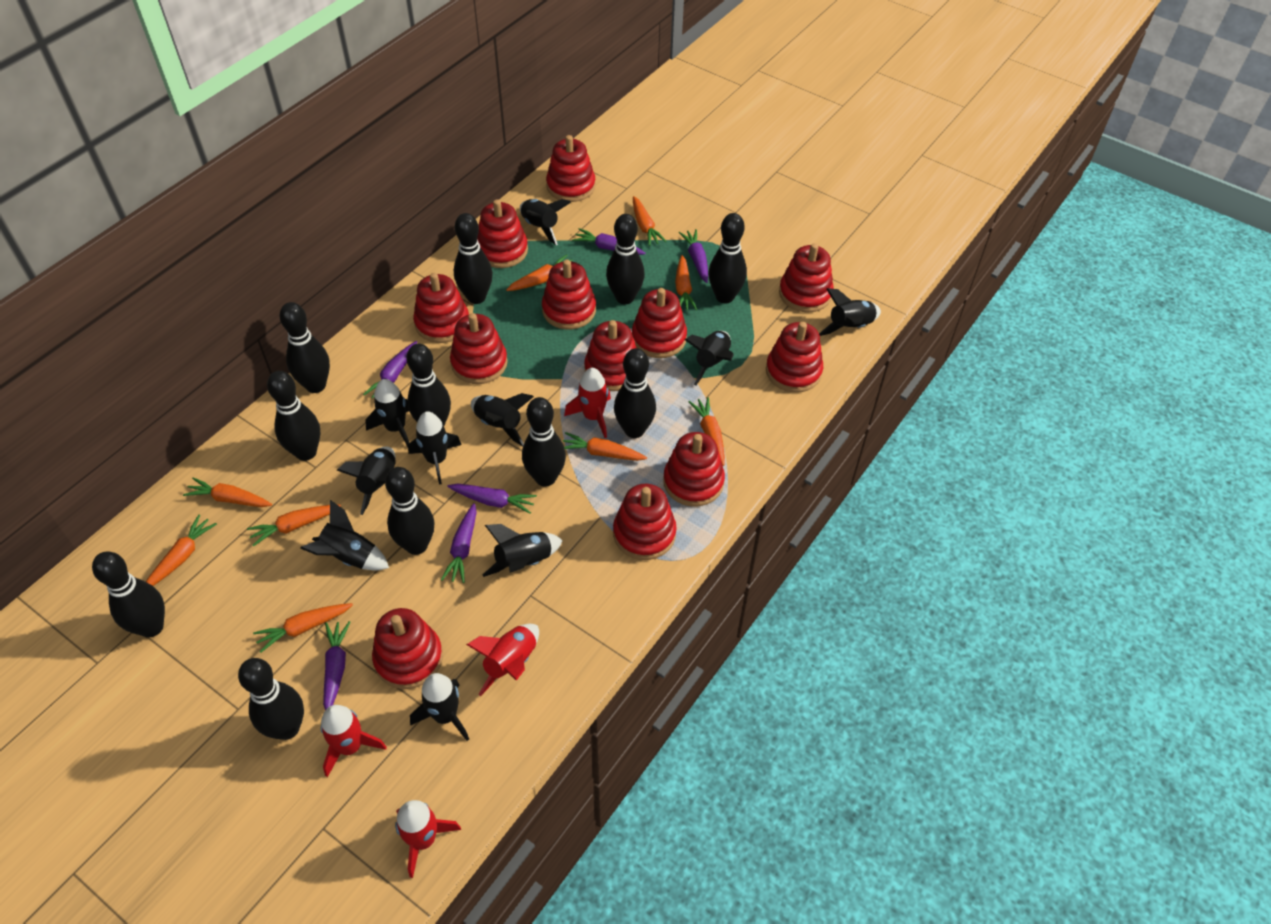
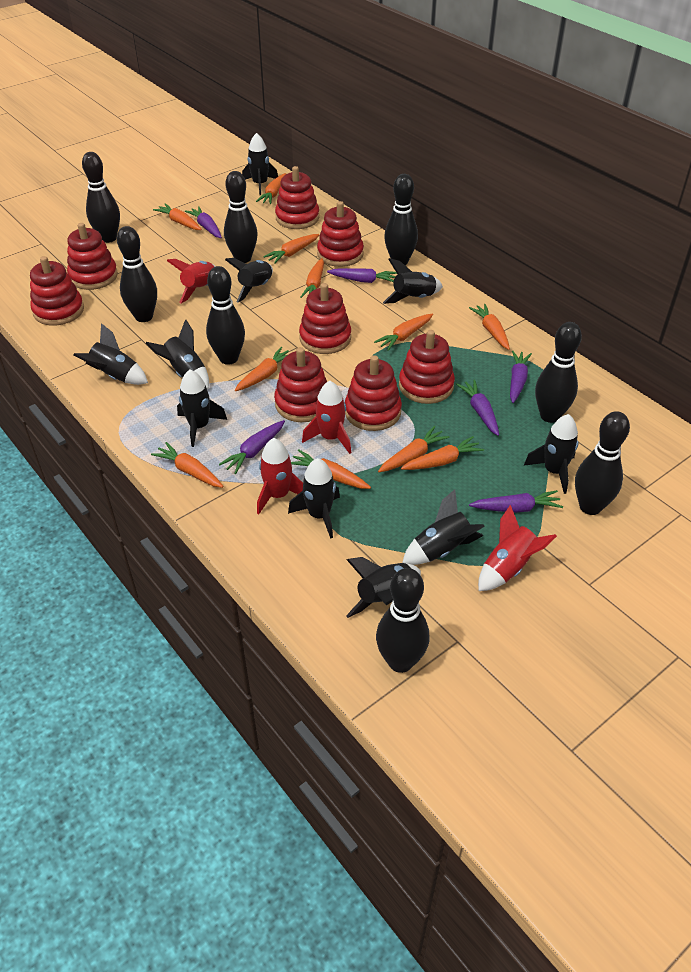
black bowling pin: [92,552,165,637] [238,658,304,740] [267,371,321,461] [280,302,330,393] [385,467,434,555] [406,344,451,426] [454,213,493,304] [522,397,566,487] [606,214,645,304] [614,348,656,438] [708,213,747,304] = 11 -> [82,152,120,243] [117,226,157,322] [206,266,245,365] [224,171,258,263] [376,568,430,673] [384,174,418,265] [535,322,582,423] [575,411,630,515] = 8
orange carrot: [146,515,217,586] [183,477,272,507] [247,504,341,547] [253,603,353,653] [506,255,573,291] [562,432,647,461] [633,196,667,246] [675,255,697,311] [688,397,725,466] = 9 -> [151,442,224,488] [153,203,202,230] [235,347,289,391] [256,173,286,204] [263,234,319,264] [291,449,371,489] [300,258,324,298] [374,314,433,351] [378,426,450,472] [401,436,484,470] [469,304,510,350] = 11
red stacking toy: [372,608,443,689] [413,273,469,343] [450,313,508,384] [477,199,528,268] [542,259,596,329] [546,135,596,202] [584,320,637,391] [613,484,677,560] [632,288,687,358] [663,432,725,507] [766,322,823,393] [779,243,834,312] = 12 -> [30,256,84,326] [67,223,118,290] [274,347,327,422] [275,166,319,229] [299,283,351,354] [317,201,364,267] [345,355,402,431] [399,330,455,404] = 8

